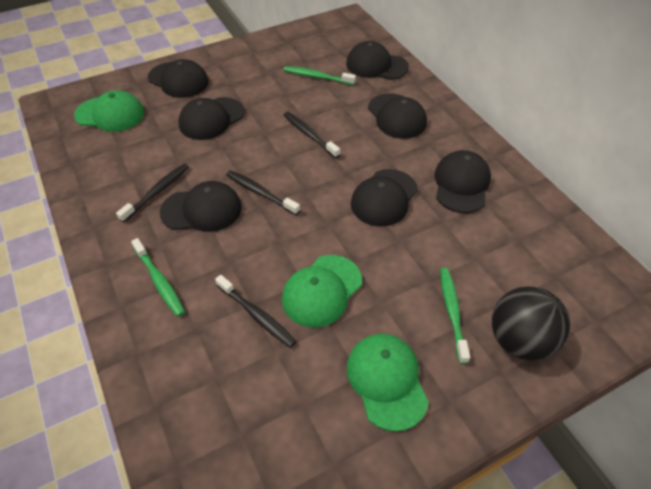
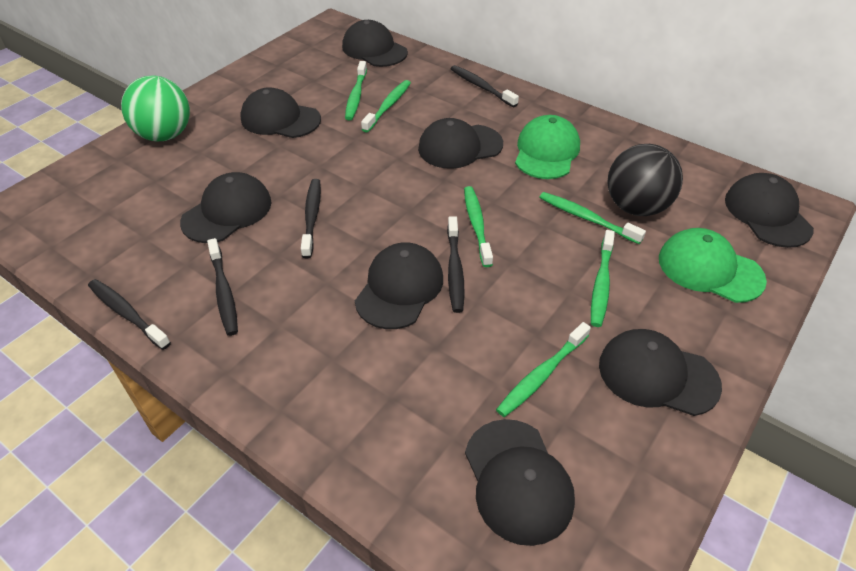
black cap: [148,59,209,98] [160,181,242,232] [178,97,245,140] [346,41,409,80] [351,169,418,227] [368,93,427,139] [434,150,491,213] = 7 -> [180,172,272,243] [240,87,321,138] [342,20,408,67] [355,242,443,329] [418,118,503,169] [465,419,575,546] [599,329,722,416] [725,173,814,248] = 8
black toothbrush: [116,164,189,223] [215,275,296,348] [227,171,300,215] [284,112,340,158] = 4 -> [88,279,171,350] [207,238,238,336] [301,179,321,258] [447,216,465,313] [451,65,519,107] = 5
green ball: none = 0 -> [121,75,190,141] = 1
green cap: [74,90,144,132] [282,255,362,328] [347,334,429,432] = 3 -> [515,115,580,179] [659,228,767,303] = 2
green toothbrush: [131,238,185,317] [283,66,356,85] [440,268,470,364] = 3 -> [345,61,367,120] [361,80,411,133] [464,186,493,267] [496,322,591,417] [539,192,646,244] [591,230,615,327] = 6

